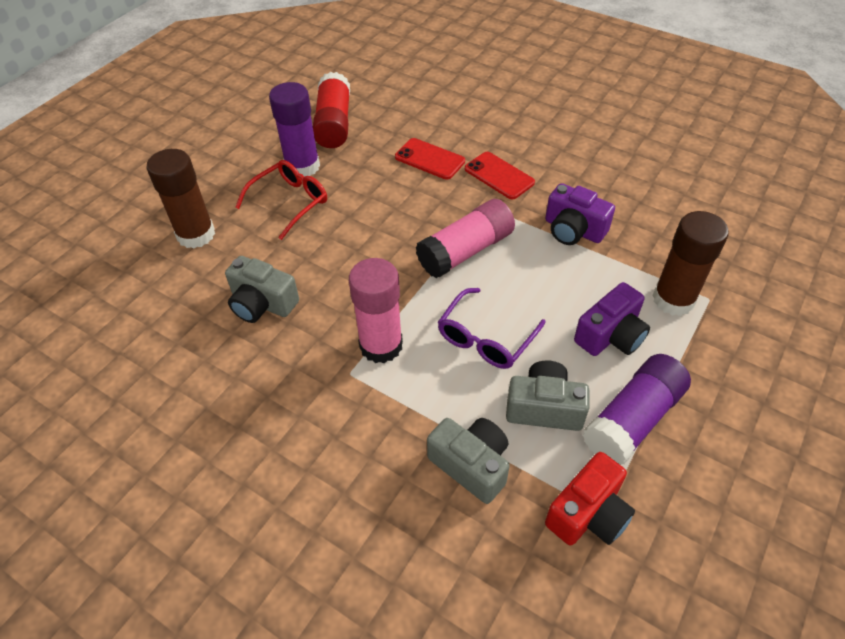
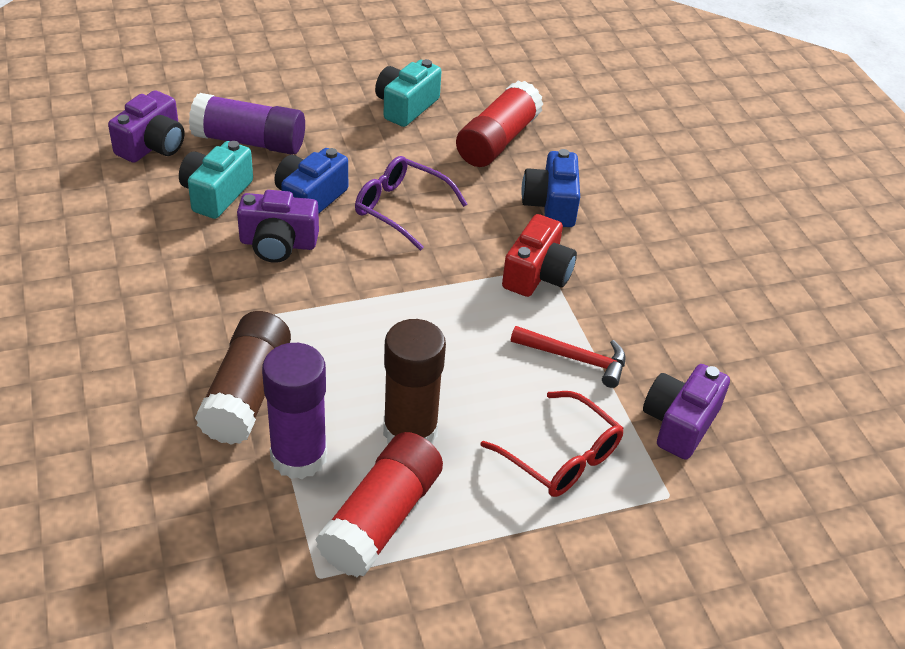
blue camera: none = 0 -> [274,148,348,213] [521,149,580,227] = 2
grey camera: [225,256,299,323] [427,418,510,504] [506,360,589,431] = 3 -> none = 0
pink glue stick: [349,258,403,363] [416,199,515,278] = 2 -> none = 0
purple camera: [545,183,615,245] [574,282,650,356] = 2 -> [108,90,184,163] [237,190,319,263] [643,364,730,460] = 3
red glue stick: [313,72,350,148] = 1 -> [315,432,443,577] [456,81,543,167] = 2
red hammer: none = 0 -> [511,326,626,388] = 1
red phone: [395,138,465,179] [465,152,535,199] = 2 -> none = 0
turquoise camera: none = 0 -> [179,141,253,219] [375,59,441,127] = 2

